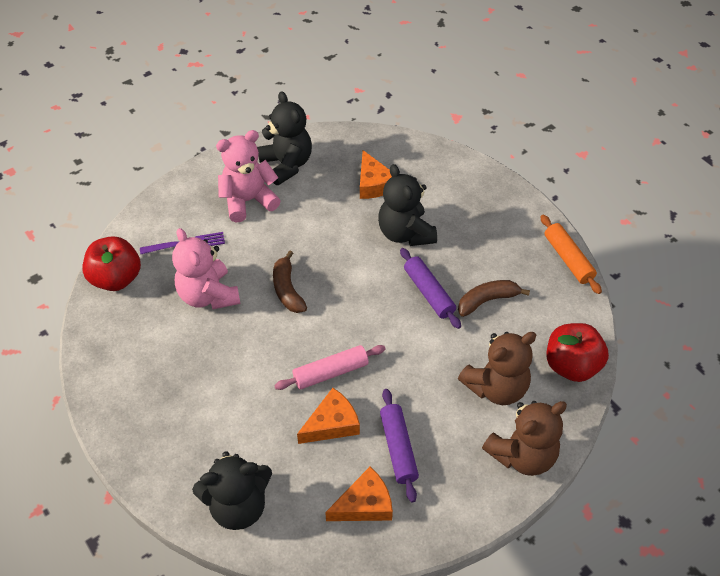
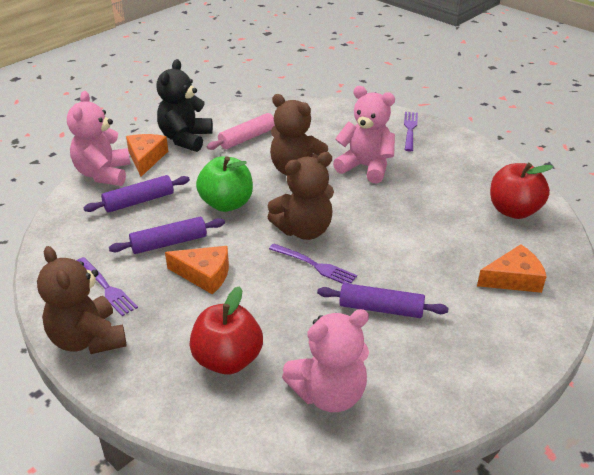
black teddy bear: [192,451,272,530] [257,91,312,185] [378,164,437,246] = 3 -> [157,59,213,152] = 1
brown banana: [273,250,307,313] [458,280,530,317] = 2 -> none = 0
brown teddy bear: [458,332,536,405] [482,401,567,476] = 2 -> [37,246,127,354] [267,152,334,240] [270,94,328,175] = 3
green apple: none = 0 -> [196,156,253,212] = 1
orange rolling pin: [541,215,602,294] = 1 -> none = 0
pink teddy bear: [172,228,241,310] [216,130,281,223] = 2 -> [67,91,131,186] [282,309,369,412] [333,86,395,184] = 3
purple fork: [140,232,225,254] = 1 -> [76,257,138,316] [269,243,357,284] [404,112,418,151] = 3
purple rolling pin: [380,389,419,503] [400,248,461,329] = 2 -> [83,175,190,213] [109,217,225,254] [317,283,449,318] = 3

